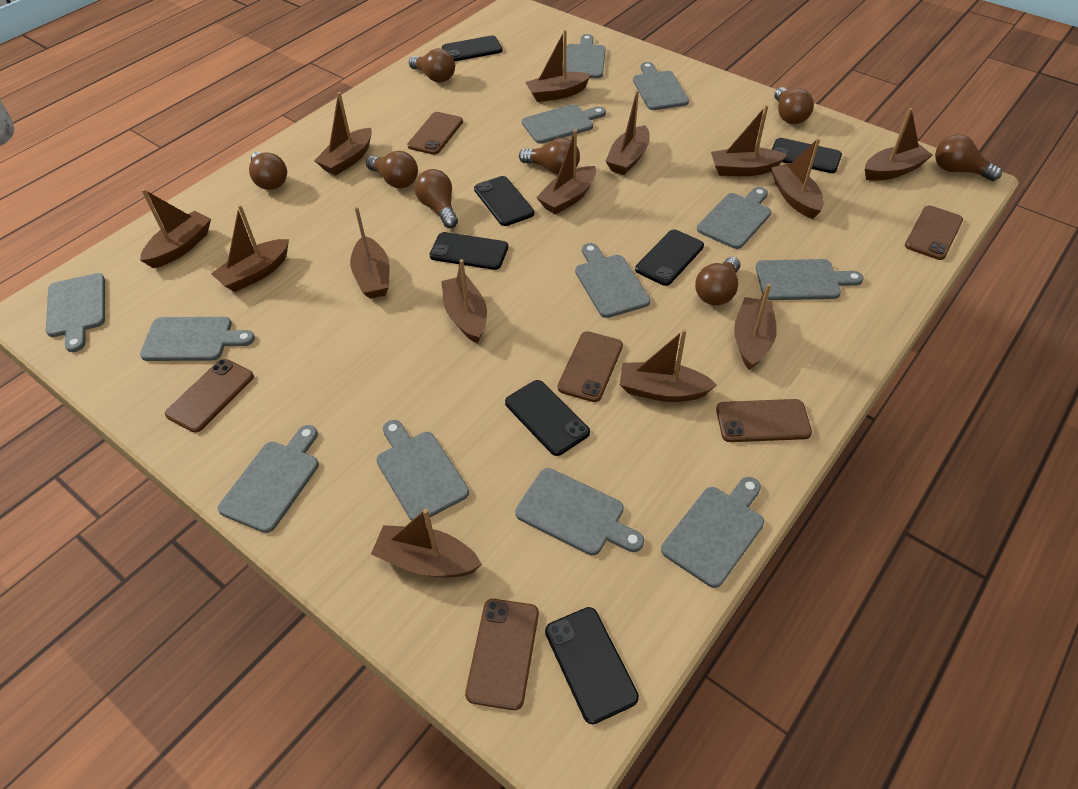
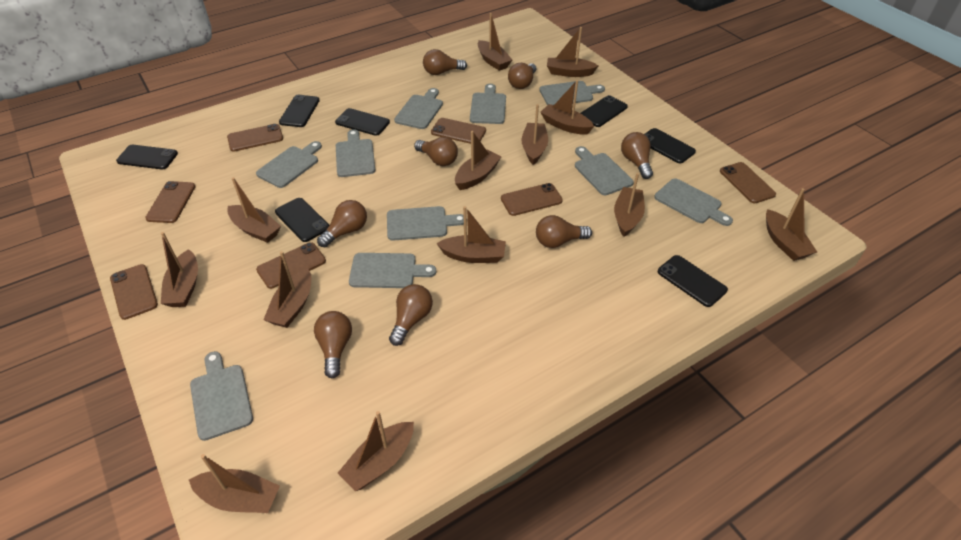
brown boat: [140,189,211,268] [211,205,289,292] [314,92,372,175] [350,206,389,299] [371,509,482,577] [441,259,487,344] [525,30,591,102] [536,129,596,214] [605,90,650,175] [620,329,717,402] [711,105,787,176] [734,284,777,370] [771,138,824,219] [865,108,933,181] = 14 -> [161,232,198,307] [189,454,280,513] [227,177,281,243] [263,251,311,328] [338,411,414,491] [436,206,506,263] [455,131,501,190] [478,13,512,71] [521,104,548,165] [540,80,594,135] [547,27,599,77] [614,173,645,237] [766,188,817,261] = 13
brown phone: [165,359,254,433] [407,112,463,155] [465,599,539,710] [558,331,623,402] [716,399,812,442] [905,206,963,260] = 6 -> [110,264,158,320] [145,181,196,223] [227,124,283,152] [256,242,326,289] [431,118,486,144] [501,183,563,216] [720,162,776,203] = 7
grey cutting board: [46,273,105,352] [140,317,255,361] [218,425,319,533] [376,420,469,521] [515,468,644,555] [522,104,606,144] [566,34,606,78] [575,243,651,318] [633,62,689,110] [661,477,764,588] [697,187,771,249] [756,259,864,300] = 12 -> [190,351,253,441] [256,141,322,188] [336,129,375,177] [349,253,436,288] [387,206,464,241] [394,88,443,129] [470,84,506,124] [539,81,605,105] [575,146,634,195] [654,178,733,226] = 10

